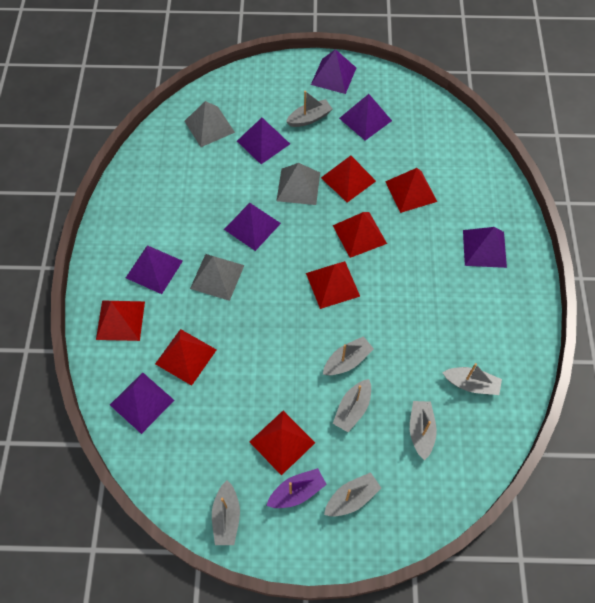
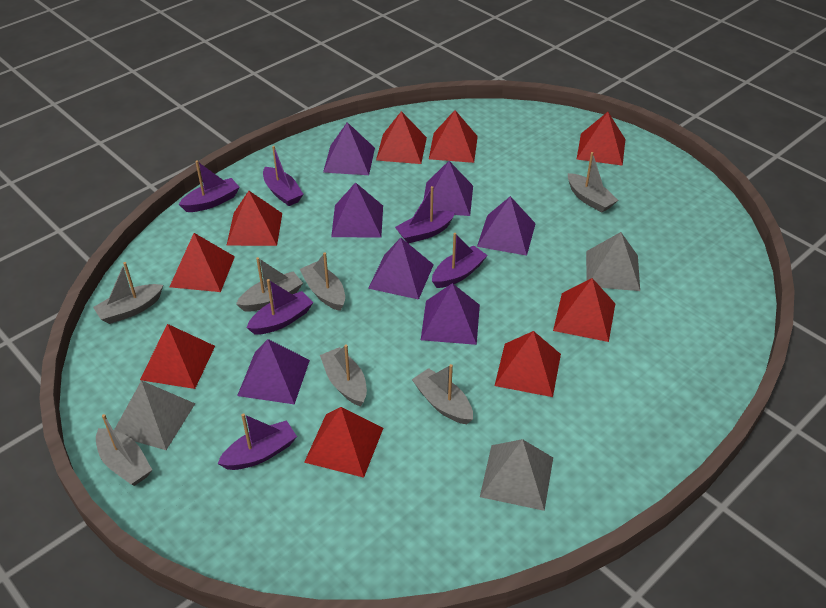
purple boat: [266,468,327,508] = 1 -> [179,161,240,212] [217,413,297,470] [247,279,313,335] [263,146,303,206] [395,186,455,244] [432,233,488,288] = 6
red pyramid: [96,300,145,341] [155,329,216,386] [249,411,315,476] [306,261,360,309] [321,156,376,203] [333,212,387,258] [385,168,437,213] = 7 -> [140,324,215,389] [170,233,235,292] [226,191,282,246] [304,407,383,478] [376,111,427,164] [429,110,478,163] [495,331,561,397] [553,278,616,342] [577,112,626,166] = 9

